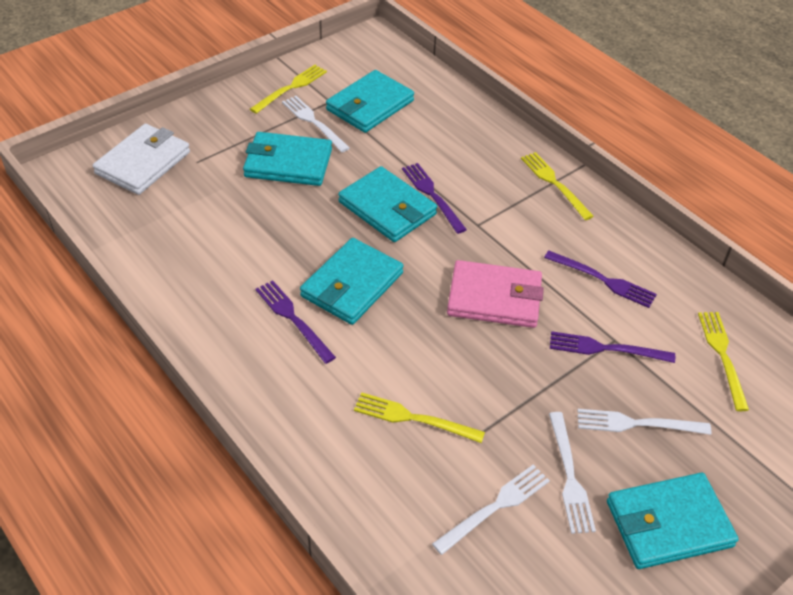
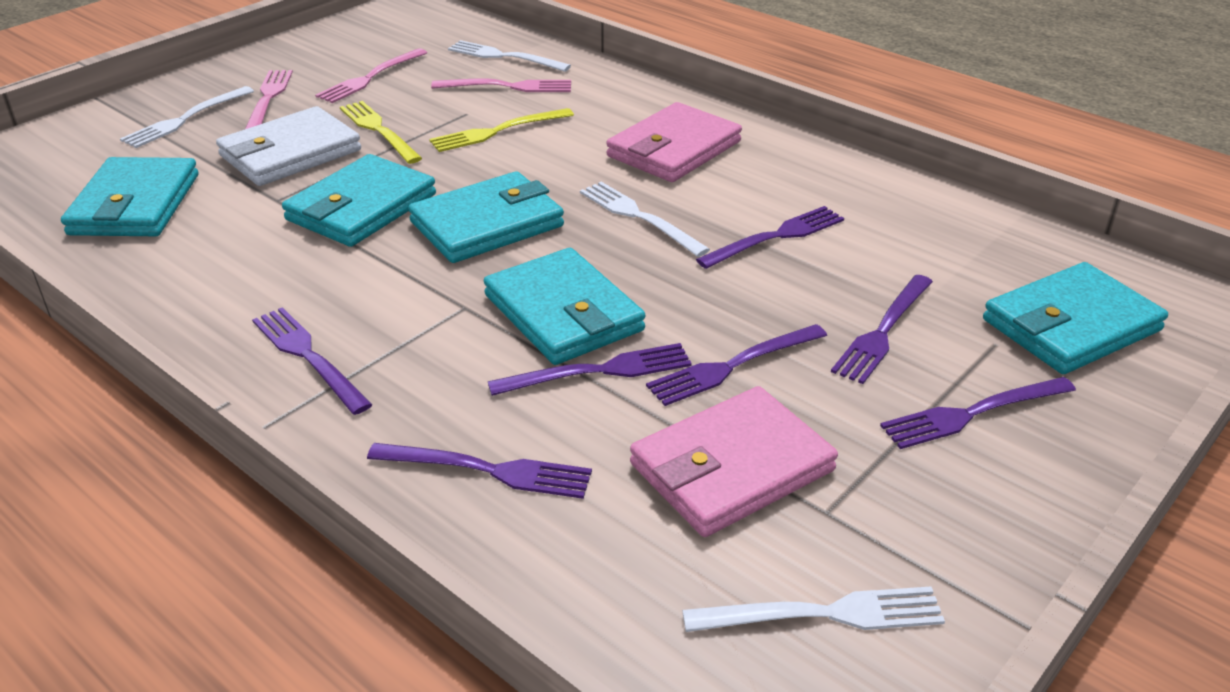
pink fork: none = 0 -> [245,70,293,129] [315,48,427,103] [431,78,571,92] = 3
pink wallet: [447,260,544,328] = 1 -> [606,102,742,182] [630,386,838,537] = 2
purple fork: [255,280,336,364] [402,163,467,234] [544,251,657,308] [550,331,675,363] = 4 -> [252,307,372,415] [367,443,592,499] [488,343,692,396] [646,324,827,406] [696,206,844,269] [831,275,933,384] [880,377,1076,449] = 7
yellow fork: [250,65,327,114] [354,392,485,443] [521,152,594,220] [698,312,749,411] = 4 -> [340,101,422,164] [429,108,574,152] = 2

